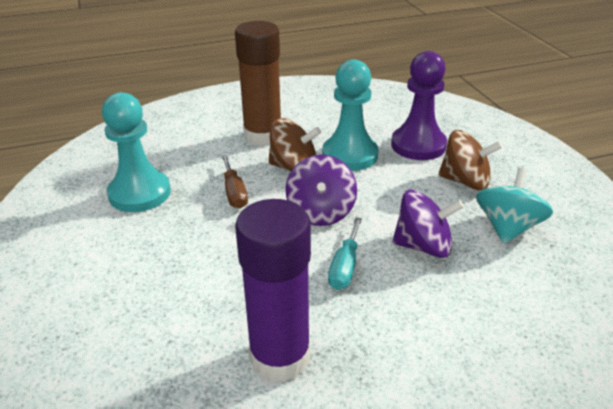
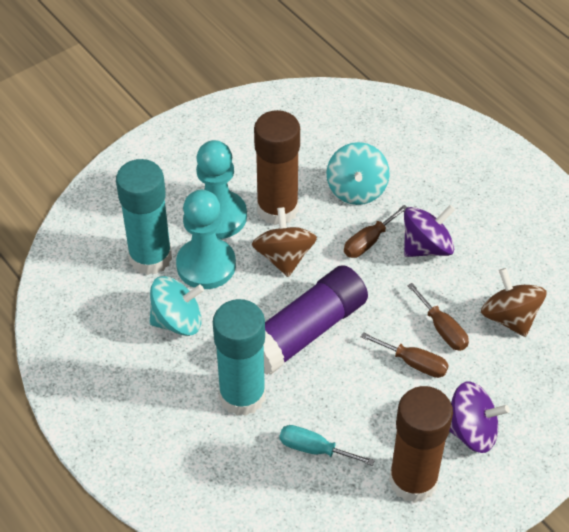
brown glue stick: [235,21,281,146] = 1 -> [254,110,300,225] [389,386,453,503] = 2
brown screwdriver: [222,155,248,209] = 1 -> [344,205,408,258] [361,332,449,378] [407,283,469,351] = 3
purple pawn: [391,51,447,160] = 1 -> none = 0
turquoise glue stick: none = 0 -> [116,159,172,275] [213,299,266,416] = 2
turquoise spinning top: [476,168,553,244] = 1 -> [149,276,204,336] [326,142,390,205] = 2

